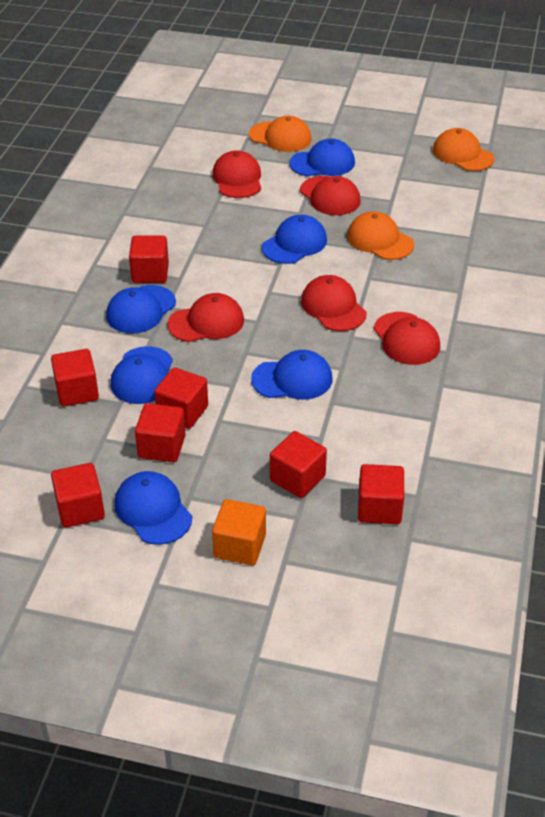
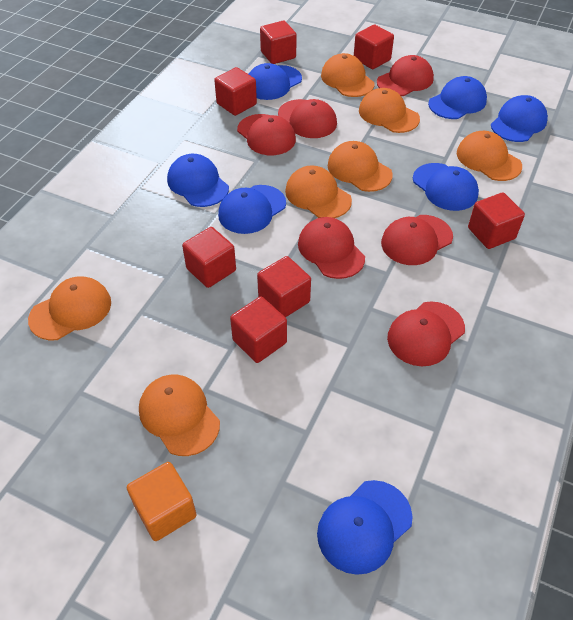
blue cap: [106,285,176,333] [110,346,173,404] [114,471,192,545] [251,350,332,400] [262,215,327,264] [290,138,355,176] = 6 -> [167,154,229,207] [218,185,286,234] [249,63,302,100] [317,480,413,575] [413,163,479,211] [428,76,487,119] [491,95,548,142] = 7
orange cap: [249,116,312,152] [347,211,414,260] [433,128,494,171] = 3 -> [28,277,111,340] [139,375,220,456] [285,165,352,218] [321,53,375,97] [328,141,393,192] [359,88,420,133] [457,131,522,181] = 7
red cap: [167,293,244,342] [212,150,261,198] [300,176,361,215] [301,275,367,331] [374,312,440,365] = 5 -> [237,114,296,155] [278,99,337,138] [298,217,365,279] [377,55,434,96] [381,215,453,265] [387,301,465,366] = 6

